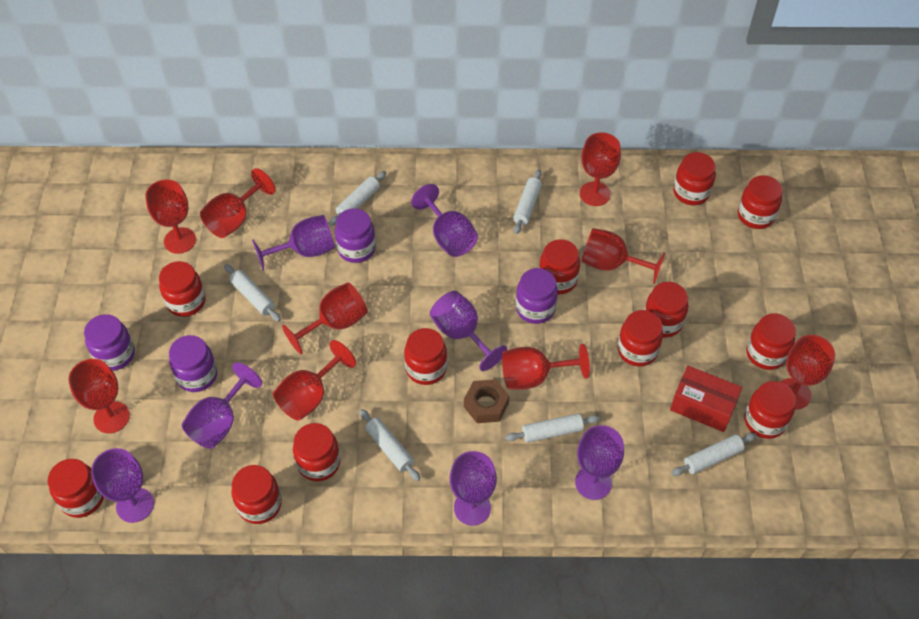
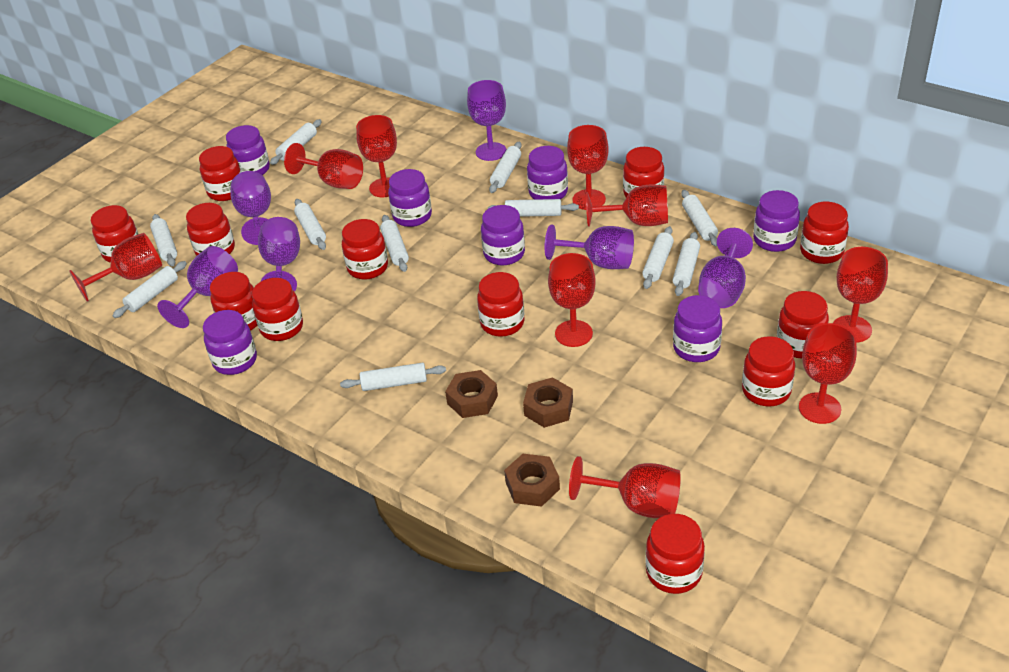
brown nut: [464,379,509,423] = 1 -> [445,370,498,418] [504,454,560,507] [523,377,573,428] = 3
purple goblet: [91,448,154,523] [181,362,262,449] [252,215,335,271] [411,184,478,257] [430,291,507,371] [450,451,497,526] [575,425,624,500] = 7 -> [157,246,238,328] [230,171,271,245] [258,217,300,292] [467,80,506,161] [544,224,634,269] [698,228,753,308] = 6
purple jar: [84,314,135,371] [169,335,217,392] [335,209,376,263] [516,268,558,324] = 4 -> [203,310,257,375] [226,125,270,175] [388,169,432,227] [481,205,525,265] [527,146,568,200] [673,295,722,362] [753,190,800,252] = 7
red box: [670,366,742,432] = 1 -> none = 0
white rolling pin: [224,264,281,322] [329,171,386,226] [359,409,420,481] [505,413,600,443] [513,169,542,234] [671,433,757,476] = 6 -> [113,261,187,318] [150,214,177,267] [270,119,322,165] [294,199,326,250] [340,363,446,391] [380,215,409,272] [488,199,579,217] [489,142,522,193] [642,226,674,289] [673,232,700,296] [681,190,718,247] = 11

